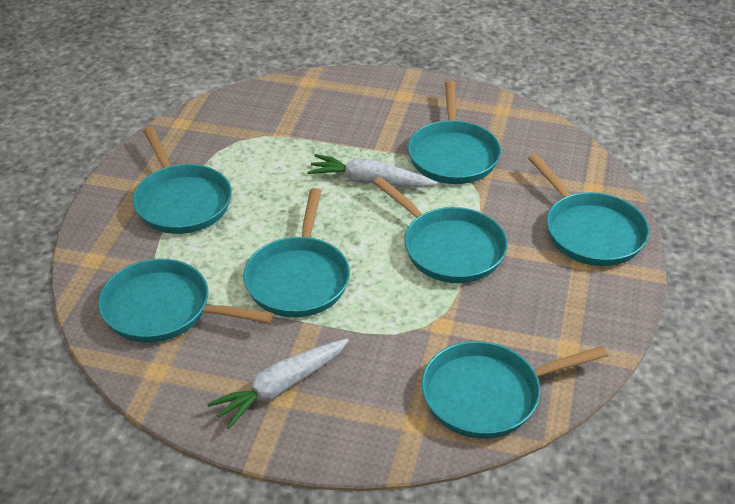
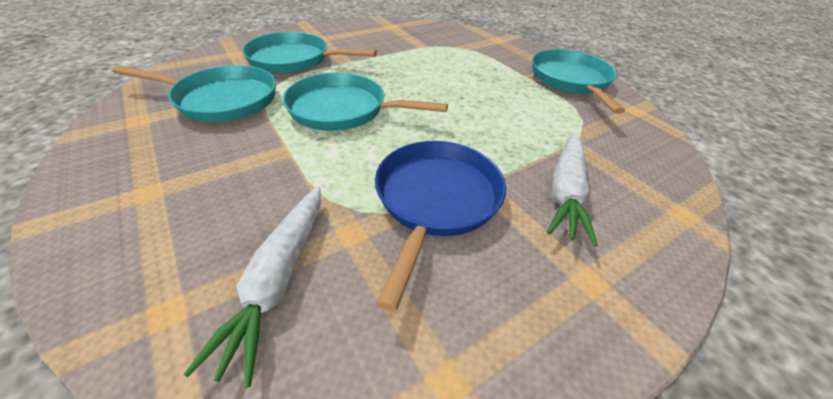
blue pan: none = 0 -> [375,141,506,311] = 1
turquoise pan: [98,259,273,343] [133,127,232,234] [243,188,350,317] [373,177,508,283] [408,81,501,184] [421,341,608,439] [528,154,649,266] = 7 -> [112,65,276,122] [242,32,377,74] [283,72,448,131] [532,49,625,114] = 4

